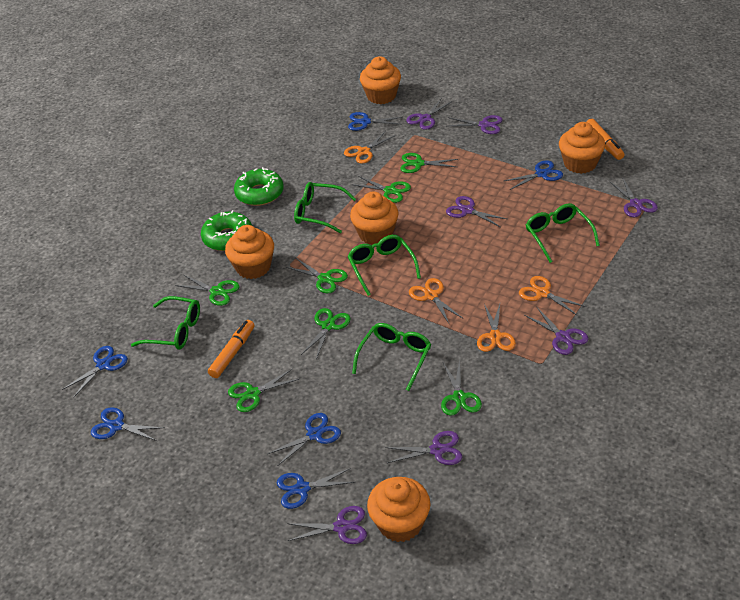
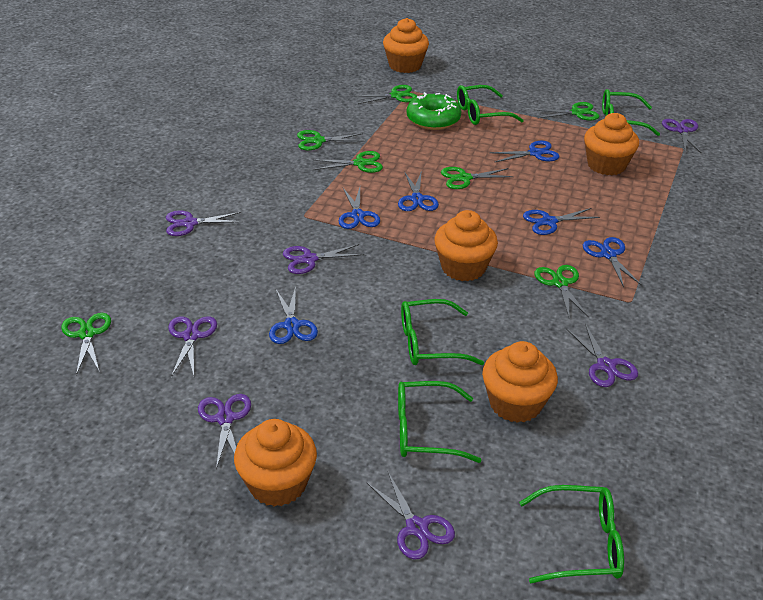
green donut: [201,210,252,251] [234,167,284,206] = 2 -> [406,92,461,130] = 1
orange marker: [208,320,255,378] [586,119,624,160] = 2 -> none = 0
orange scissors: [344,131,395,164] [409,278,462,325] [477,304,516,352] [519,276,586,316] = 4 -> none = 0

